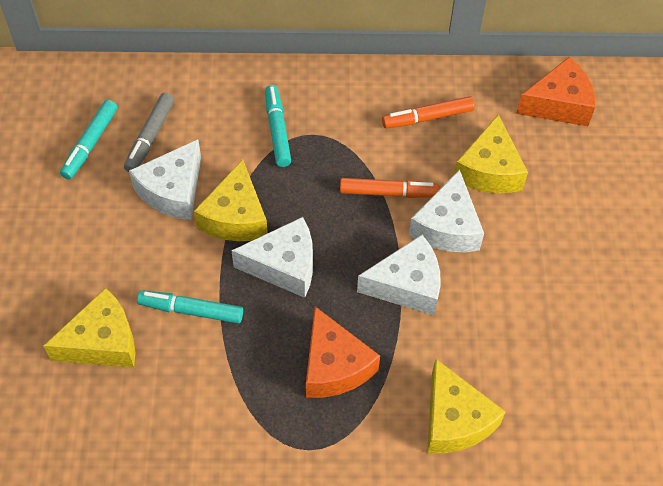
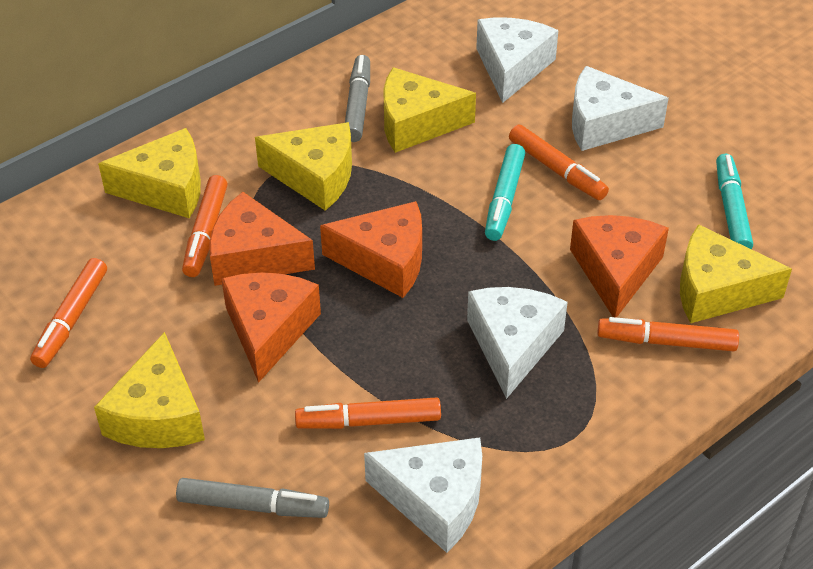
grey marker: [124,93,174,172] = 1 -> [176,478,329,518] [345,55,370,142] = 2
orange cheese: [306,306,380,398] [516,57,595,127] = 2 -> [209,192,315,286] [221,272,321,383] [320,201,422,298] [570,215,669,318] = 4
orange marker: [340,178,440,198] [382,96,475,129] = 2 -> [30,258,107,368] [182,175,228,277] [295,397,441,429] [509,125,609,200] [598,317,739,351] = 5
turquoise marker: [60,100,118,180] [137,290,243,323] [265,85,291,167] = 3 -> [485,144,525,241] [716,153,753,249] = 2
yellow cheese: [44,288,135,368] [194,159,268,241] [427,358,506,454] [454,114,528,193] = 4 -> [94,332,205,448] [98,128,201,218] [255,122,352,211] [383,67,476,153] [680,224,792,323] = 5

